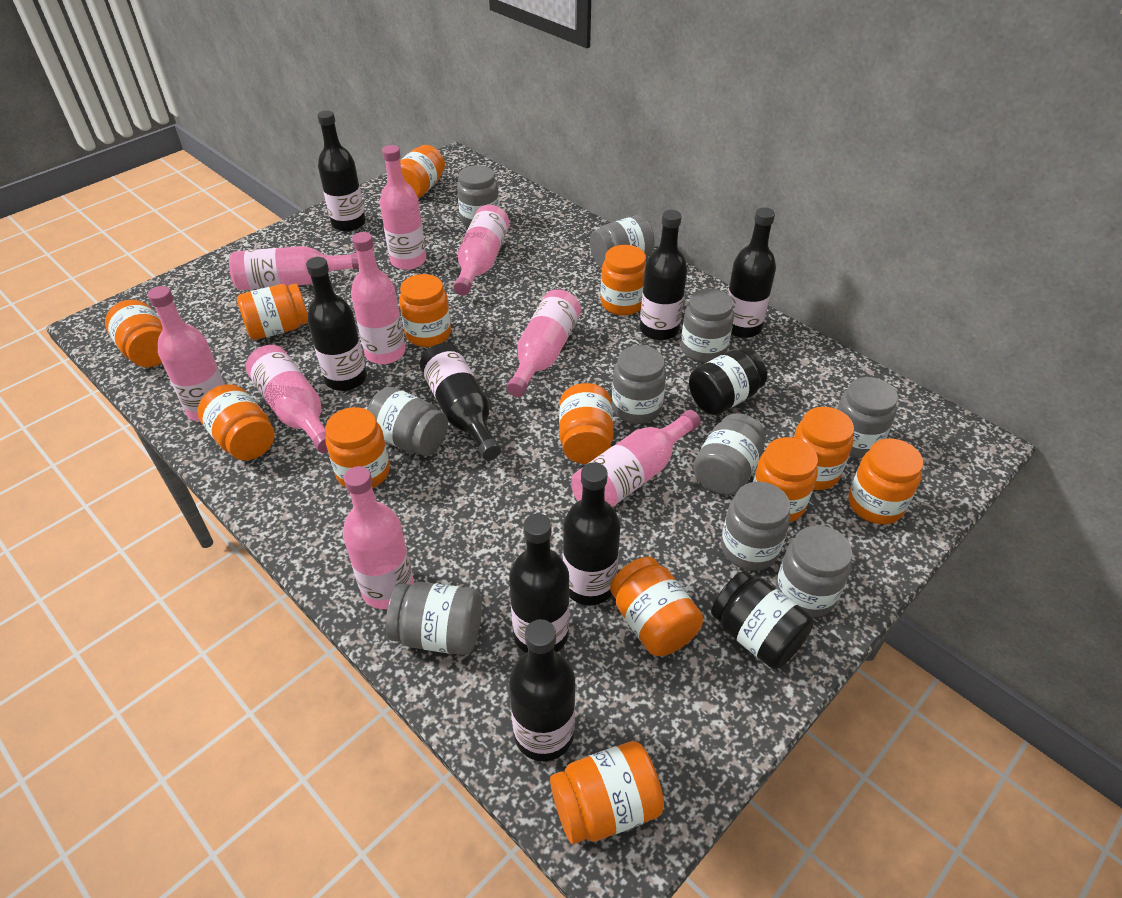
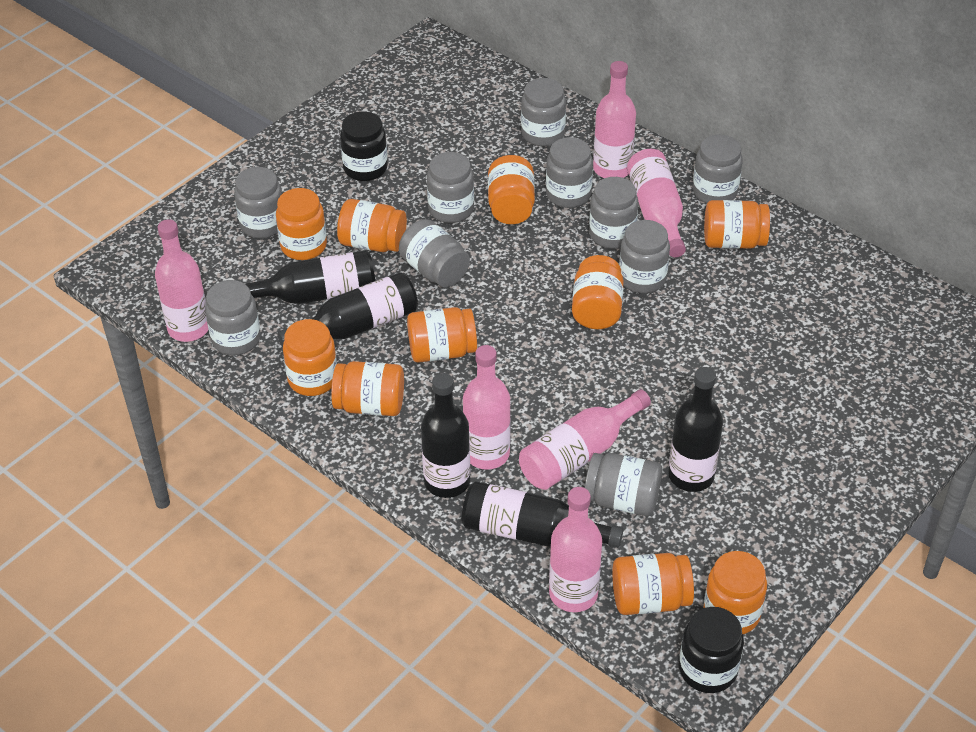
black bottle: [306,257,367,391] [317,110,366,232] [420,343,501,460] [509,514,570,653] [509,619,575,761] [563,462,621,605] [640,210,687,340] [728,207,776,338] = 8 -> [246,250,375,304] [277,272,418,347] [421,373,470,498] [462,481,623,548] [668,367,723,492] = 5
orange jar: [105,300,162,367] [197,384,275,461] [237,284,308,340] [325,407,390,488] [399,274,451,347] [400,145,445,198] [550,741,664,844] [559,383,614,464] [601,245,646,316] [610,557,703,656] [753,437,818,522] [793,407,854,490] [848,439,923,524] = 13 -> [276,188,327,260] [283,319,337,396] [331,361,404,416] [337,199,407,252] [407,307,477,363] [488,155,535,224] [572,255,624,329] [612,553,694,615] [704,200,770,249] [704,551,767,634] = 10
pink bottle: [148,286,225,422] [229,246,359,290] [245,345,328,453] [343,466,414,609] [351,232,406,364] [380,145,426,270] [453,205,509,296] [507,289,581,397] [571,410,701,507] = 9 -> [155,219,209,342] [463,345,511,470] [519,389,651,490] [549,487,602,612] [593,61,636,178] [627,149,686,257] = 6

